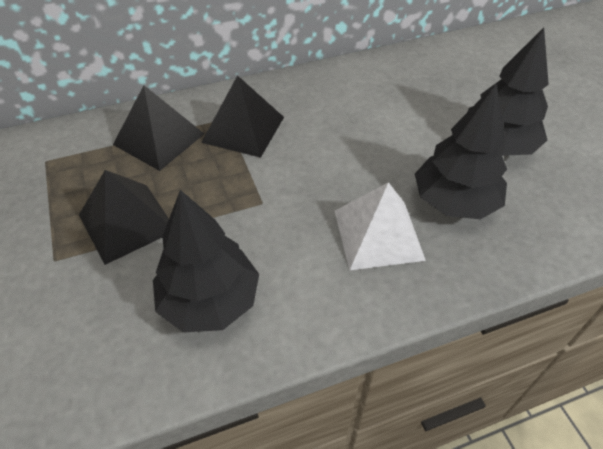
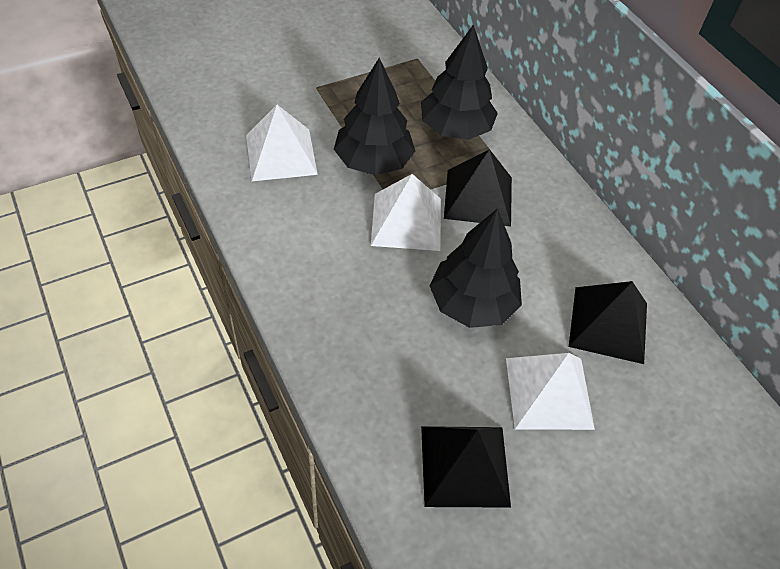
white pyramid: [335,182,426,270] = 1 -> [246,105,318,181] [371,174,441,251] [506,353,595,430] = 3

